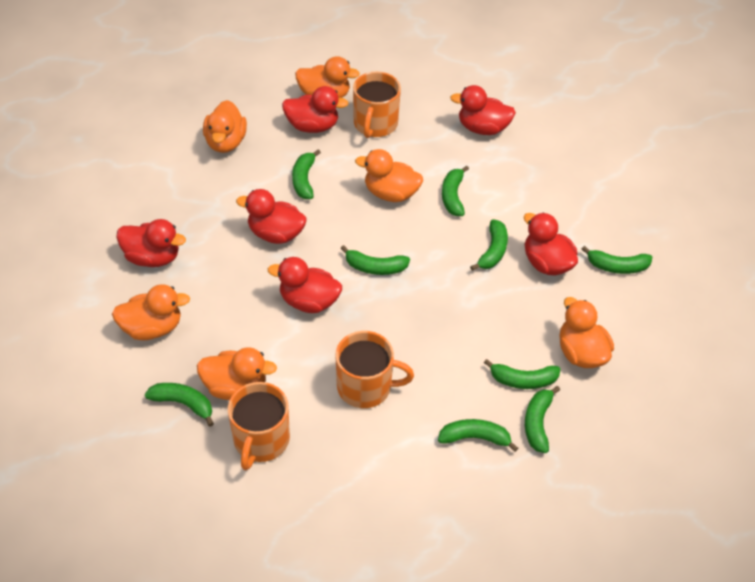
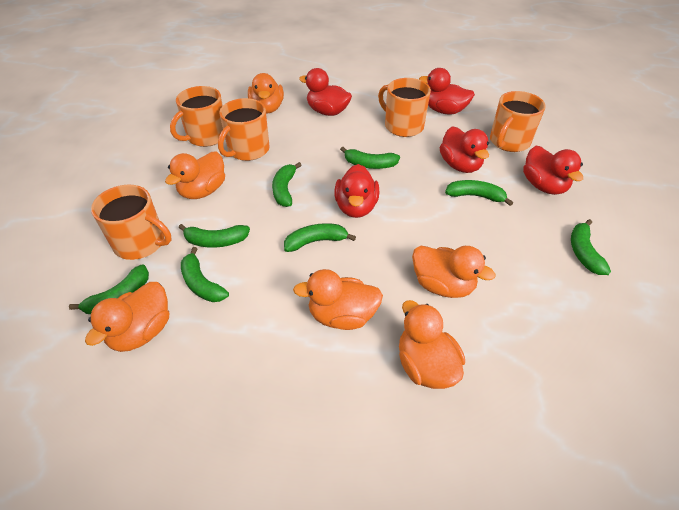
green banana: [145,383,214,427] [292,149,321,199] [340,245,410,275] [438,419,518,452] [442,165,469,216] [470,219,508,271] [484,359,560,389] [525,386,560,453] [582,246,652,274] = 9 -> [69,264,149,314] [178,224,250,248] [181,247,229,302] [272,162,302,207] [284,223,356,252] [340,147,400,169] [445,180,513,206] [571,219,611,275] = 8
orange mug: [228,382,290,470] [336,331,414,408] [353,72,401,138] = 3 -> [91,185,172,260] [170,86,223,147] [218,98,270,161] [378,78,431,137] [490,91,546,152] = 5
red duck: [116,219,186,267] [236,189,307,244] [268,257,342,313] [282,86,349,133] [450,85,516,135] [524,213,578,276] = 6 -> [299,68,352,116] [334,164,379,218] [419,68,475,114] [440,126,489,173] [523,146,583,195] = 5

